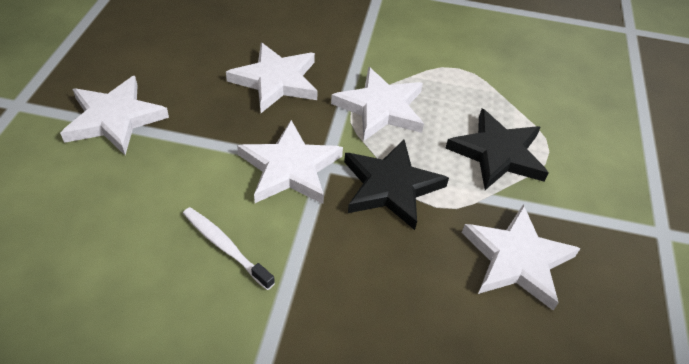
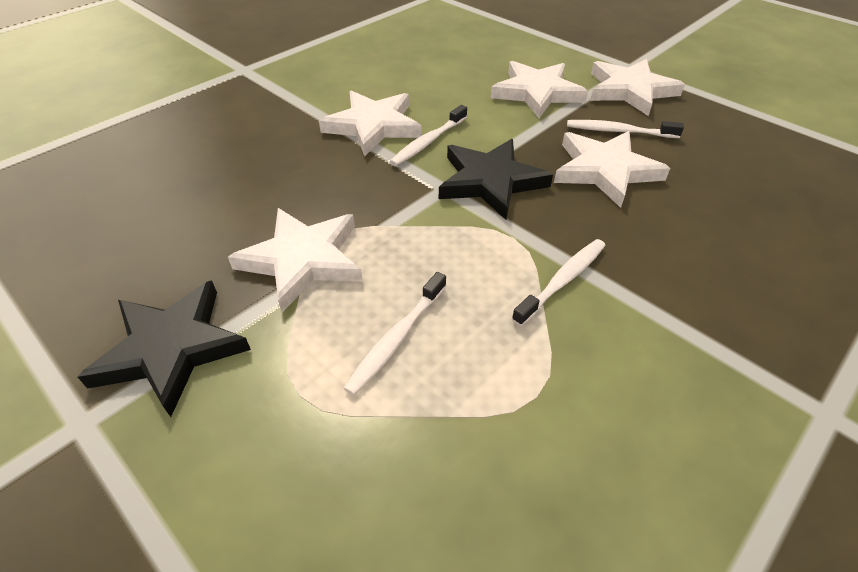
white toothbrush: [183,207,275,290] = 1 -> [343,272,446,396] [389,105,467,166] [512,239,606,326] [567,120,684,138] = 4

